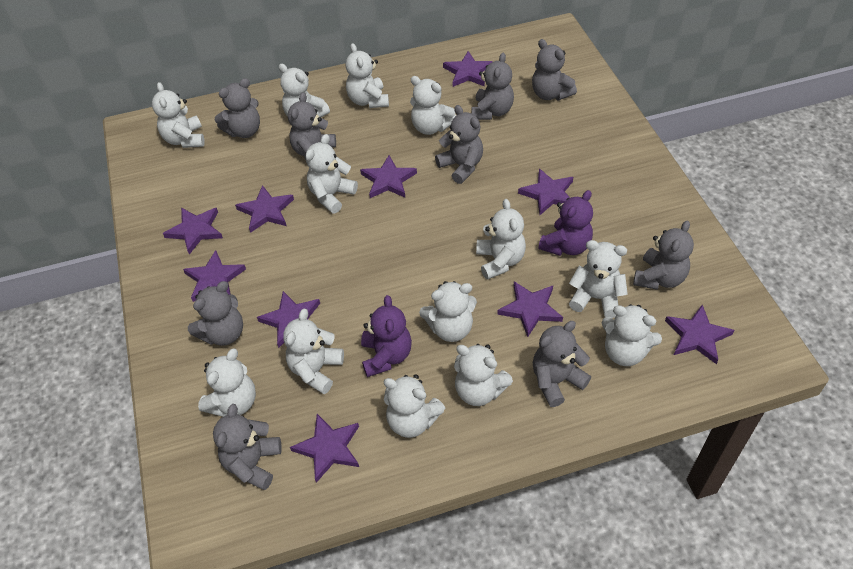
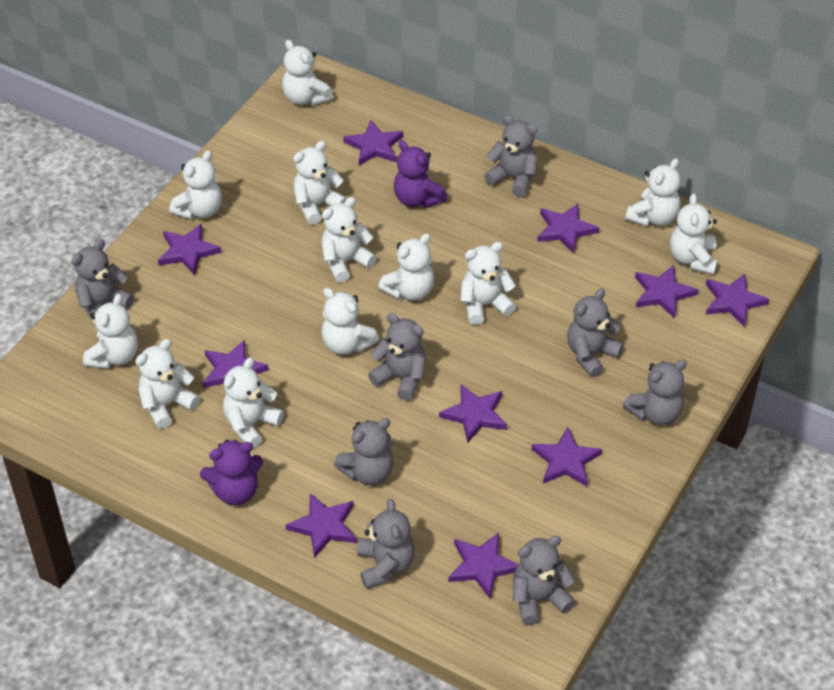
grey teddy bear: [188,281,243,346] [213,404,282,490] [215,78,260,138] [288,92,336,160] [435,105,483,184] [471,53,514,120] [532,39,577,100] [533,321,591,407] [633,221,694,290] = 9 -> [71,239,134,320] [334,418,394,485] [357,499,415,589] [368,313,426,401] [484,115,538,197] [513,536,575,625] [567,288,624,377] [623,359,687,426] = 8
white teddy bear: [152,82,205,148] [198,348,256,417] [279,64,330,117] [283,309,344,394] [305,134,358,214] [345,43,389,108] [383,374,445,438] [410,76,456,135] [419,281,477,342] [454,344,513,406] [476,199,526,280] [569,240,628,318] [602,304,662,366] = 13 -> [83,294,138,369] [136,339,200,429] [169,150,222,220] [223,357,284,448] [282,40,333,106] [293,141,347,225] [321,197,377,282] [321,288,379,355] [378,233,434,301] [461,242,516,325] [625,158,681,227] [670,194,718,275] = 12

